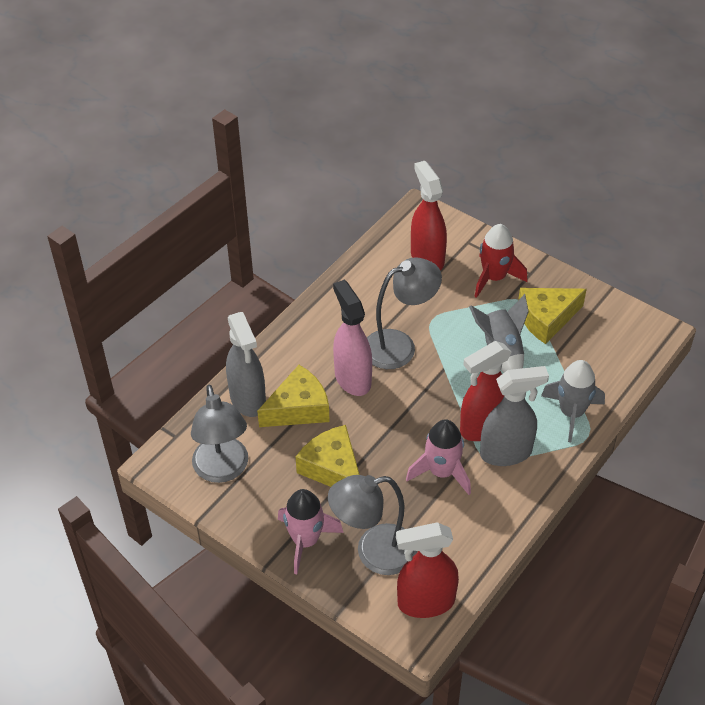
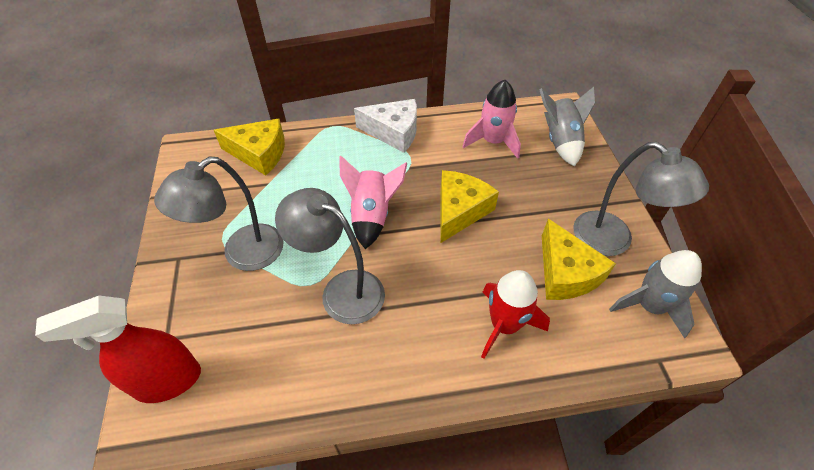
grey spray bottle: [226,312,266,417] [480,366,549,466] = 2 -> none = 0
pink spray bottle: [333,280,372,396] = 1 -> none = 0
red spray bottle: [396,522,459,618] [411,161,447,271] [460,341,511,441] = 3 -> [35,296,201,403] = 1
white cheese: none = 0 -> [354,99,417,153] = 1

